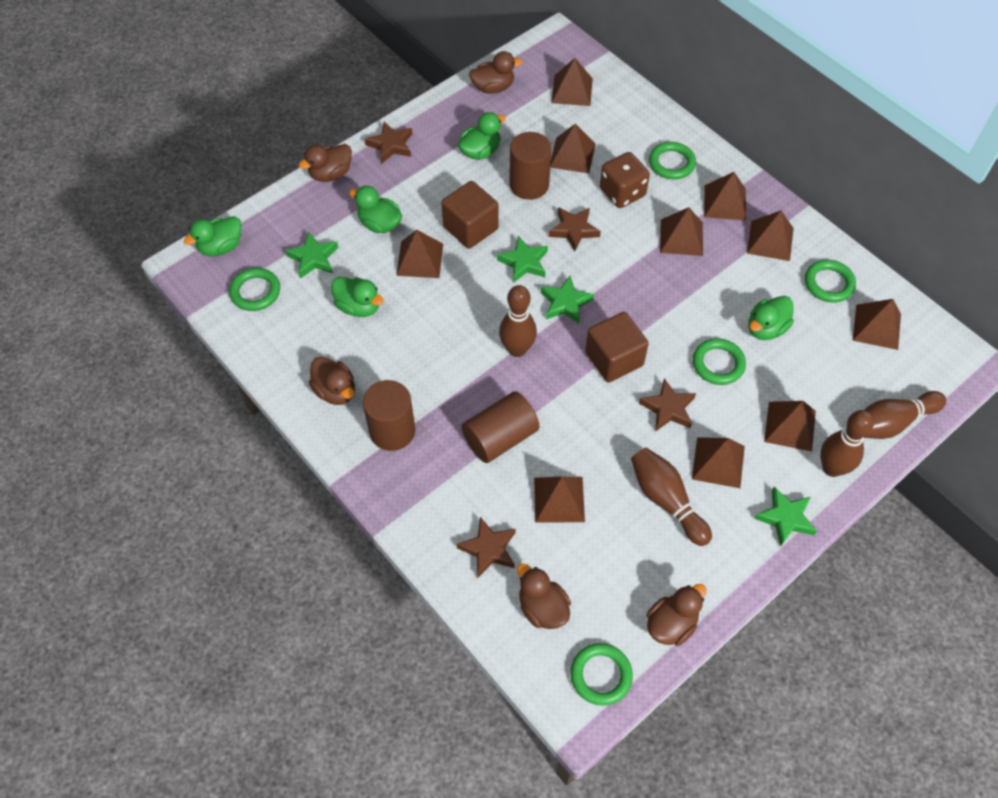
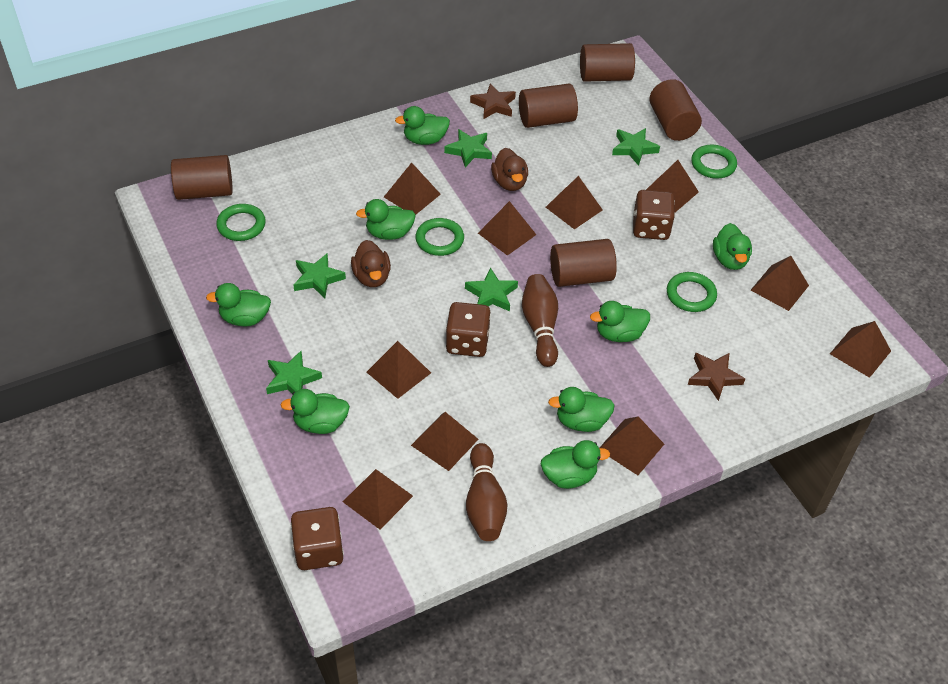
brown bowling pin: [499,285,537,357] [631,447,712,546] [820,410,874,477] [864,391,946,439] = 4 -> [466,443,507,541] [522,274,558,367] = 2
brown cube: [441,181,498,249] [585,312,649,383] = 2 -> none = 0
brown cylinder: [363,380,415,451] [462,391,540,463] [509,132,551,200] = 3 -> [171,155,233,200] [519,84,578,128] [550,239,617,287] [580,43,635,82] [649,79,702,141] = 5
brown dice: [600,152,650,208] = 1 -> [291,507,344,570] [446,302,491,357] [633,190,675,240] = 3
brown duck: [299,144,352,182] [309,357,355,405] [469,51,522,94] [517,564,571,629] [646,584,707,646] = 5 -> [351,240,391,287] [491,148,528,191] = 2
brown star: [365,122,413,163] [456,517,516,577] [549,207,601,251] [639,378,696,432] = 4 -> [470,83,516,119] [688,352,745,401] = 2
green duck: [184,216,241,256] [331,277,384,317] [349,186,402,233] [458,112,506,160] [748,296,794,340] = 5 -> [206,283,271,326] [281,389,350,434] [356,199,416,240] [395,106,450,145] [541,440,610,489] [548,387,615,432] [590,301,650,342] [713,223,752,270] = 8
green ring: [229,268,280,311] [570,643,633,706] [649,142,696,179] [693,338,746,385] [805,260,856,303] = 5 -> [216,204,266,241] [415,218,464,256] [667,272,717,312] [691,145,737,179] = 4
green star: [285,232,339,279] [497,236,548,283] [541,276,594,324] [754,487,817,547] = 4 -> [266,351,322,394] [293,254,346,298] [444,129,492,167] [465,267,518,311] [612,128,660,166] = 5

